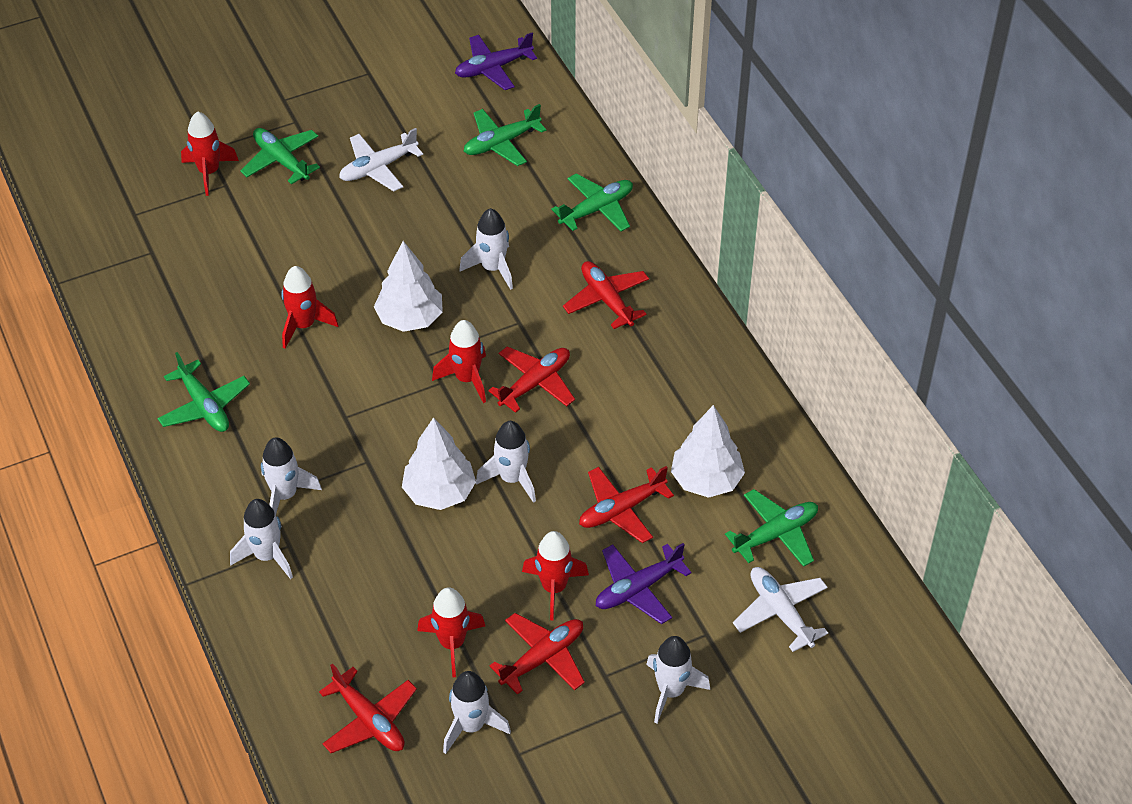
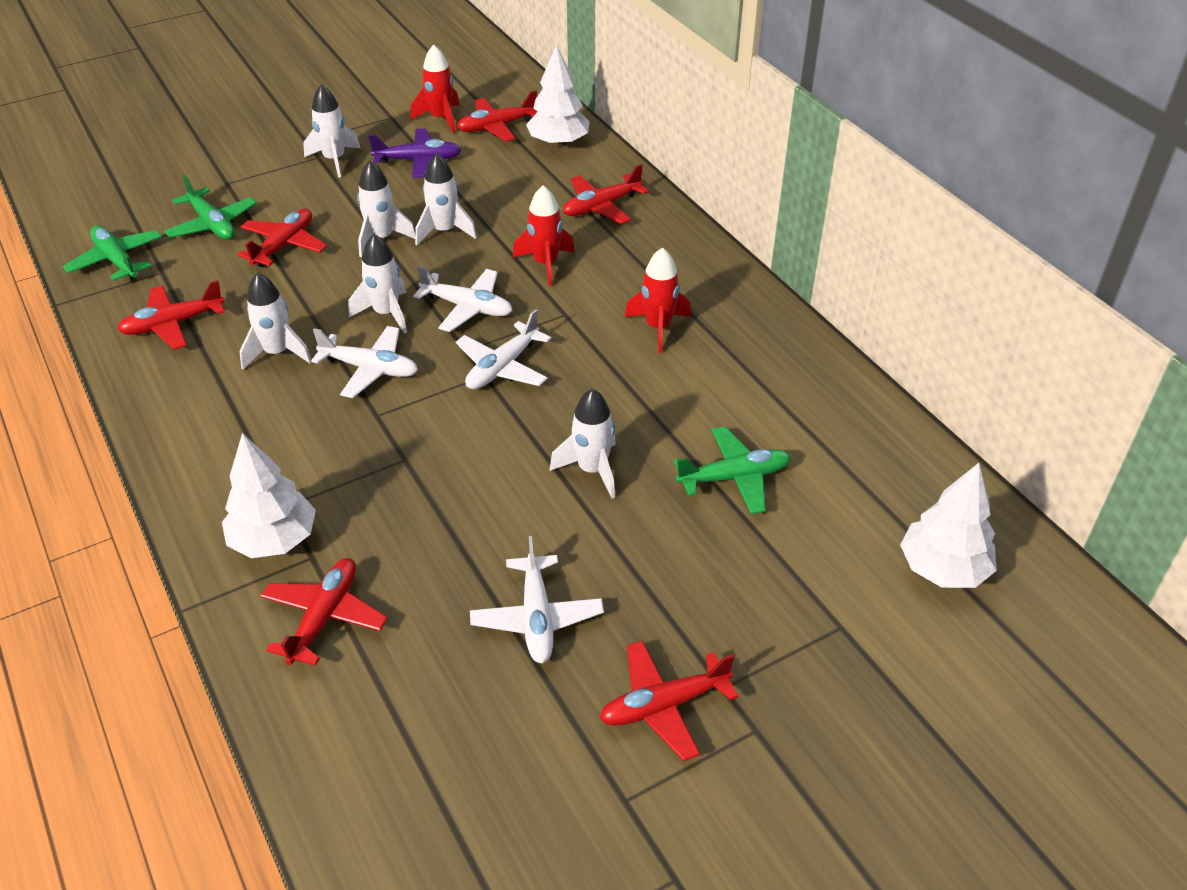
green plane: [157,352,250,432] [240,128,320,184] [464,104,546,166] [551,173,633,232] [725,489,818,567] = 5 -> [63,225,162,281] [164,175,257,240] [674,427,791,514] = 3
purple plane: [455,33,537,90] [596,543,692,624] = 2 -> [369,129,461,178] = 1
red plane: [319,664,417,753] [488,347,575,413] [490,613,585,695] [563,261,649,329] [579,466,674,543] = 5 -> [117,280,225,349] [237,209,327,267] [260,558,387,666] [457,91,537,142] [563,164,649,224] [600,641,739,761] = 6
red rocket: [181,111,239,196] [281,266,339,349] [417,587,485,677] [432,320,486,403] [522,531,589,620] = 5 -> [410,45,460,133] [513,185,575,286] [624,247,691,353] = 3
white plane: [339,128,423,191] [733,567,828,652] = 2 -> [311,326,418,398] [413,265,513,332] [456,309,551,389] [470,536,604,663] = 4

